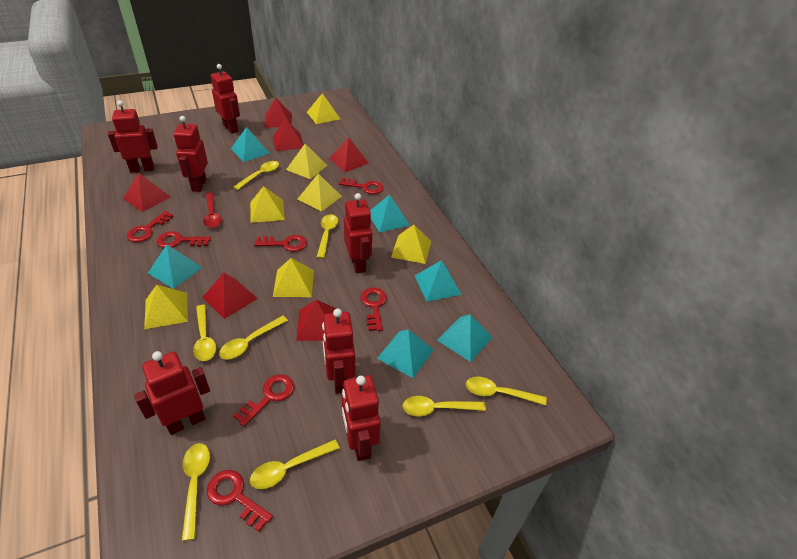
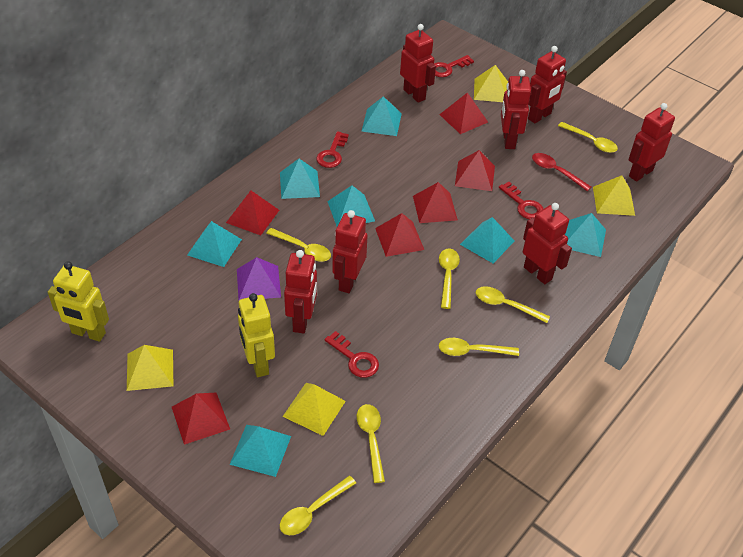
purple pyramid: none = 0 -> [237,257,281,300] = 1
red key: [127,211,174,242] [156,231,211,248] [207,470,273,532] [233,374,294,427] [254,235,307,252] [339,178,383,194] [360,287,387,331] = 7 -> [316,131,349,168] [324,331,379,378] [434,55,474,77] [499,182,544,219] = 4
turquoise pyramid: [148,245,203,289] [231,127,270,162] [370,195,410,232] [377,329,434,378] [415,260,462,302] [437,314,493,362] = 6 -> [187,221,242,267] [229,425,291,477] [280,159,320,199] [327,185,375,226] [361,96,402,136] [460,217,514,263] [565,213,606,257] = 7
yellow pyramid: [144,285,188,329] [250,186,285,223] [273,258,314,297] [286,144,327,179] [298,173,342,212] [307,93,340,124] [391,225,431,264] = 7 -> [127,345,173,391] [282,383,346,436] [474,65,508,102] [593,175,635,216] = 4
yellow robot: none = 0 -> [48,261,109,342] [238,293,275,377] = 2
yellow spoon: [182,443,210,541] [193,305,216,361] [219,316,288,360] [234,161,279,190] [250,439,340,489] [317,214,338,259] [402,396,486,416] [466,376,547,405] = 8 -> [266,228,331,262] [280,476,356,535] [357,404,385,483] [439,248,460,309] [439,338,519,356] [476,286,550,323] [558,122,618,153] = 7

